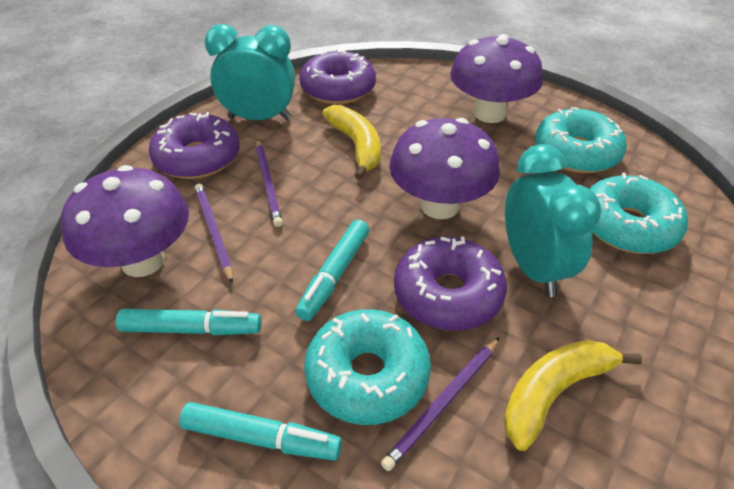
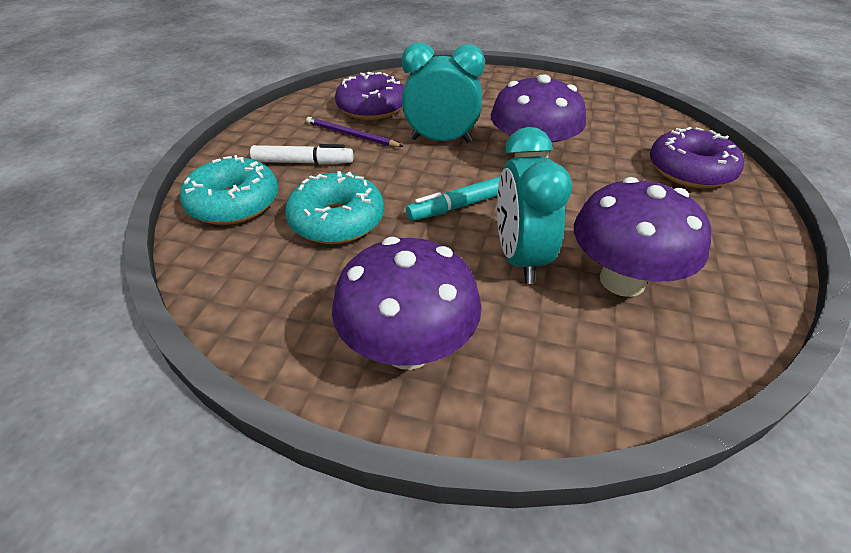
purple donut: [149,112,240,179] [299,49,376,104] [394,236,507,331] = 3 -> [335,72,404,120] [650,127,744,189] = 2
purple pencil: [195,183,233,284] [256,139,283,227] [381,337,500,471] = 3 -> [306,117,404,147] = 1
turquoise donut: [304,309,431,425] [535,107,627,173] [589,172,688,254] = 3 -> [180,155,278,225] [285,171,384,244] = 2
turquoise marker: [116,309,262,335] [179,402,342,461] [295,220,369,321] = 3 -> [406,176,500,221] = 1
white marker: none = 0 -> [250,144,354,165] = 1
yellow banana: [322,105,381,180] [504,340,642,451] = 2 -> none = 0

